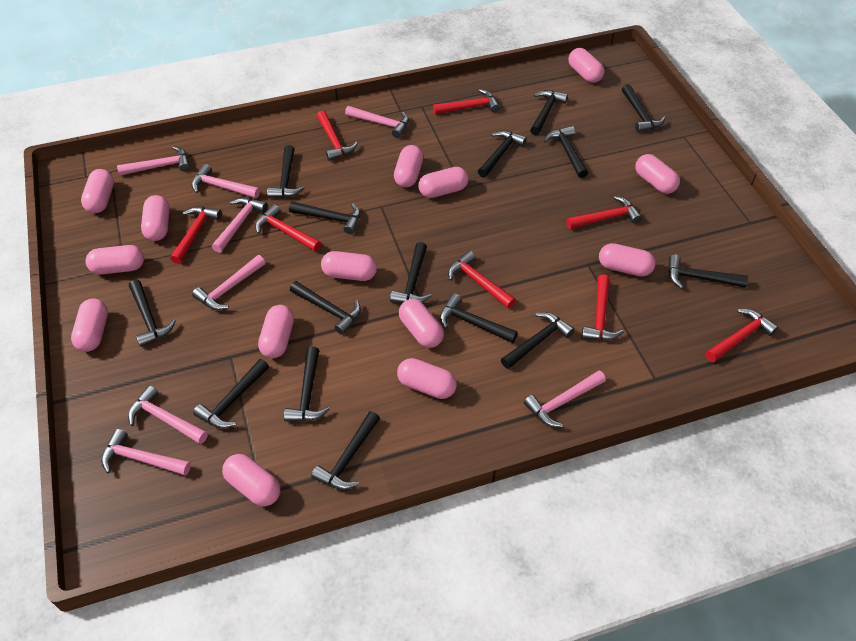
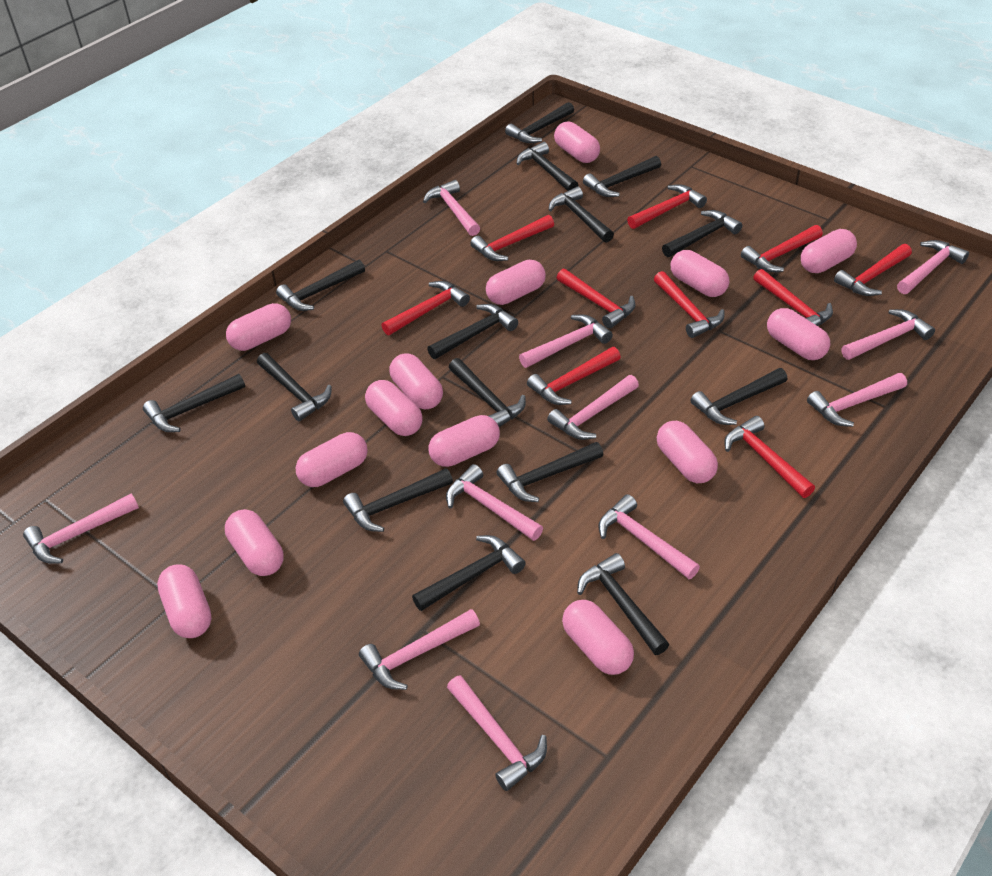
pink hammer: [101,429,191,476] [117,146,190,176] [128,385,208,444] [191,164,260,198] [192,255,266,310] [212,197,268,253] [345,106,409,138] [524,370,606,427] = 8 -> [23,494,139,564] [359,609,480,690] [423,180,480,236] [446,464,543,541] [447,675,547,791] [519,314,613,368] [547,375,639,440] [598,494,700,579] [807,373,907,427] [841,309,935,360] [897,240,969,294] = 11
red hammer: [170,206,222,264] [255,204,321,251] [317,111,357,161] [433,89,500,114] [448,251,516,308] [567,196,642,229] [581,274,624,340] [705,309,778,362] = 8 -> [381,281,470,335] [470,215,554,261] [527,347,621,405] [557,269,636,329] [627,184,707,229] [654,271,724,338] [724,416,815,498] [741,225,823,272] [753,269,833,326] [834,244,912,296] = 10

